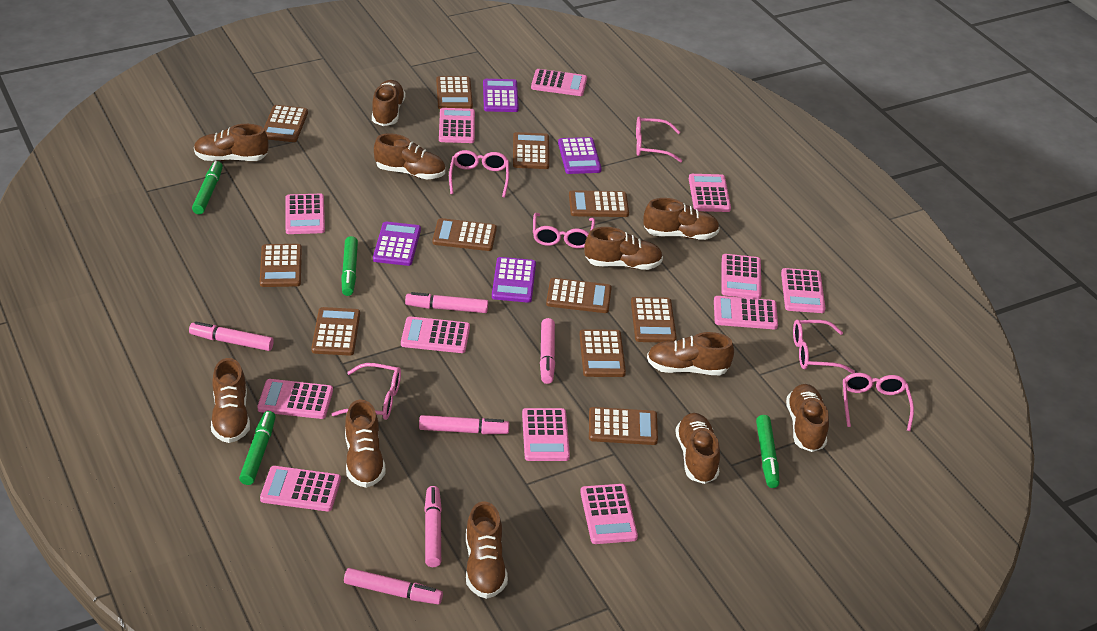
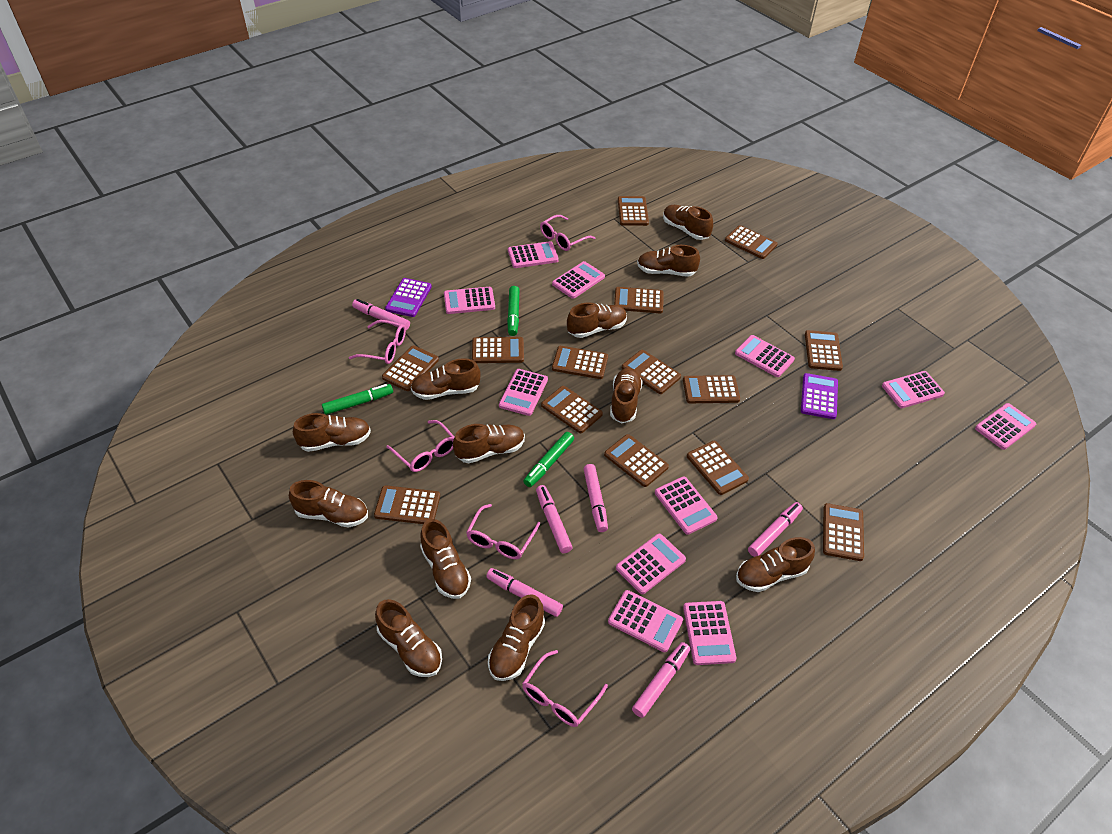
brown calculator: [260,244,302,287] [264,105,308,142] [311,307,360,356] [432,218,497,251] [436,76,473,109] [513,132,549,169] [546,278,612,313] [569,190,629,217] [579,329,626,377] [589,407,658,445] [631,297,677,342] = 11 -> [374,485,440,524] [382,345,439,391] [472,337,524,363] [541,386,603,433] [552,346,608,379] [604,434,669,487] [614,287,664,313] [618,196,649,226] [622,350,681,394] [683,375,740,403] [687,441,749,495] [725,225,778,259] [805,330,843,371] [823,503,864,561] = 14
brown shoe: [194,124,268,161] [211,358,250,443] [345,399,386,488] [372,80,406,126] [374,134,445,179] [466,501,508,599] [585,227,663,270] [643,198,720,240] [647,332,734,375] [675,413,720,484] [786,384,829,452] = 11 -> [289,480,368,528] [293,413,371,452] [375,599,442,677] [411,358,481,400] [420,519,471,599] [453,424,525,463] [488,594,545,681] [567,302,627,338] [610,368,643,423] [637,245,700,277] [663,205,713,240] [736,537,815,592] = 12
green marker: [192,161,223,214] [239,411,276,485] [341,236,358,296] [756,415,780,488] = 4 -> [322,384,393,415] [507,286,519,336] [523,432,574,487] = 3
pink calculator: [258,379,333,419] [260,466,341,511] [286,194,325,234] [401,316,470,353] [439,108,475,143] [522,408,570,461] [531,69,587,96] [580,484,638,544] [689,174,731,212] [714,296,778,329] [721,254,762,299] [781,268,826,313] = 12 -> [444,287,495,314] [499,369,548,416] [508,241,559,268] [552,261,605,299] [608,590,683,652] [616,534,686,594] [655,476,718,535] [683,601,736,665] [735,335,795,377] [882,371,945,408] [975,403,1036,450] = 11
pink glasses: [331,363,401,420] [449,150,509,197] [533,213,595,248] [636,117,682,163] [793,320,855,374] [843,373,914,431] = 6 -> [349,320,406,364] [386,420,455,472] [466,504,540,559] [522,650,608,727] [540,215,596,251] = 5
purple calculator: [373,222,421,266] [483,79,519,112] [492,257,536,303] [558,137,602,174] = 4 -> [385,278,432,317] [801,373,838,419] = 2

